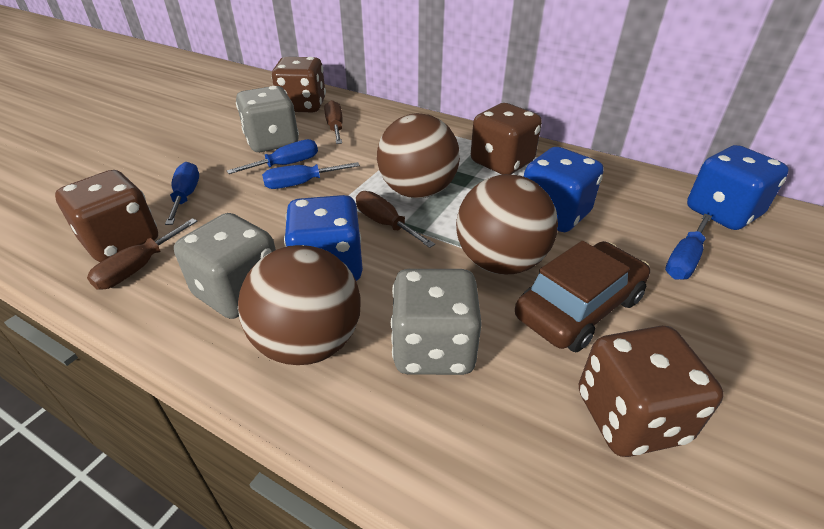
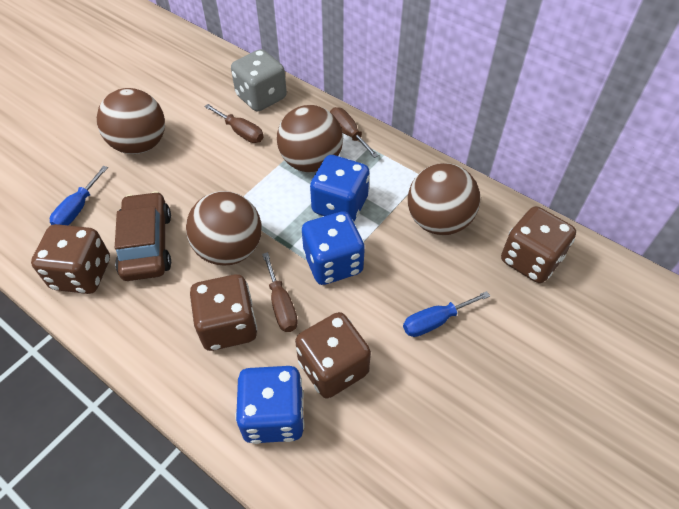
blue screwdriver: [165,162,199,225] [227,139,318,174] [262,162,360,189] [665,214,712,280] = 4 -> [50,166,108,225] [403,291,490,337] = 2
brown ball: [238,245,361,365] [377,113,460,198] [456,174,558,274] = 3 -> [97,88,165,154] [186,191,262,266] [277,105,343,172] [408,163,480,235] = 4
grey dice: [174,213,276,319] [236,86,299,152] [391,269,482,375] = 3 -> [231,49,287,112] = 1

